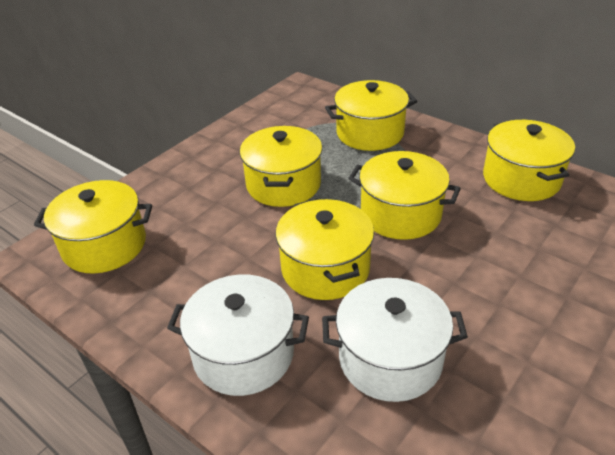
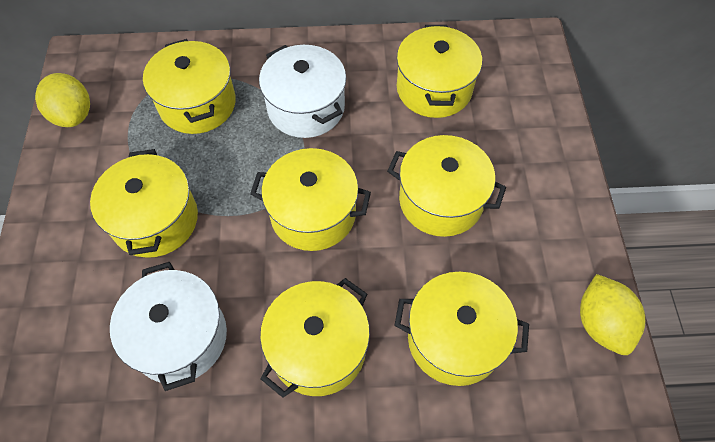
yellow lemon: none = 0 -> [35,73,90,127] [580,274,645,355] = 2
yellow pot: [34,180,152,273] [240,126,322,207] [276,199,374,300] [325,80,417,151] [348,151,461,240] [483,120,575,201] = 6 -> [90,149,198,258] [143,39,236,134] [250,148,371,251] [260,278,370,398] [387,135,506,237] [394,272,529,386] [397,25,482,118] = 7

